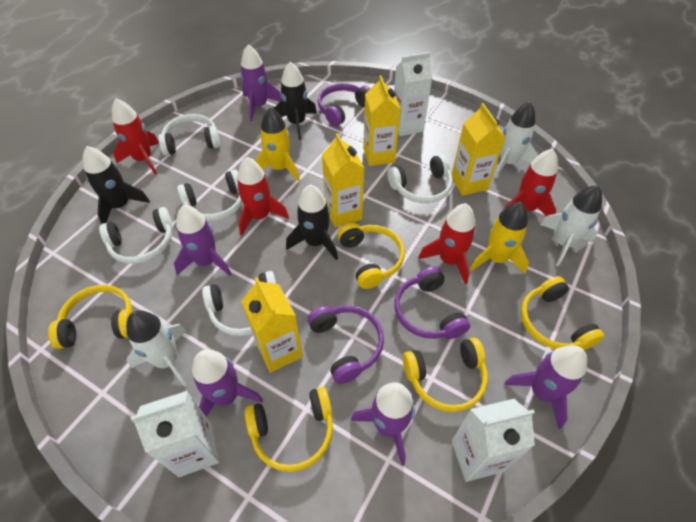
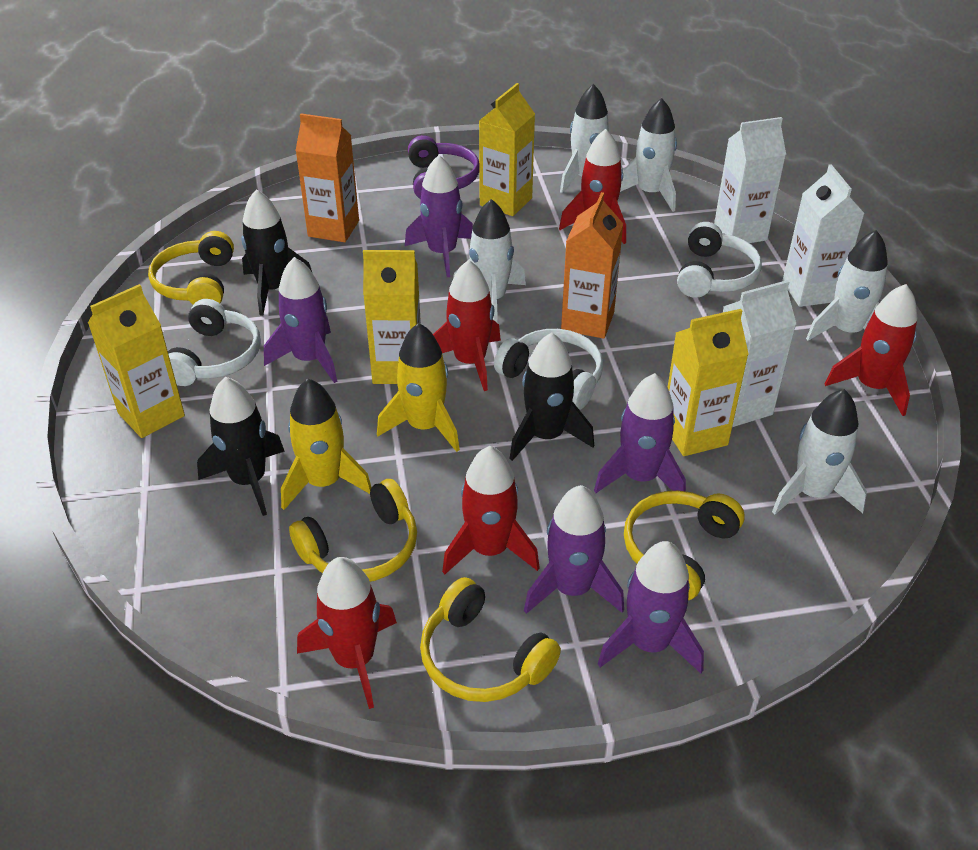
orange carton: none = 0 -> [295,114,359,242] [561,192,623,339] = 2
purple headphones: [307,305,384,384] [318,83,371,126] [394,266,470,339] = 3 -> [408,135,479,199] = 1
red rocket: [112,98,159,174] [237,157,289,236] [418,203,476,284] [504,149,558,216] = 4 -> [297,557,397,709] [433,260,501,391] [442,446,540,574] [559,129,626,244] [825,284,917,416] = 5
white headphones: [99,207,173,264] [158,114,220,156] [177,170,243,221] [202,271,276,336] [388,154,453,203] = 5 -> [168,299,261,386] [494,329,603,410] [677,222,762,298] = 3
white rocket: [126,310,187,387] [494,102,537,178] [540,185,602,266] = 3 -> [453,199,526,322] [560,84,623,193] [620,98,677,212] [772,389,867,515] [806,230,888,341] = 5
yellow headphones: [48,285,133,349] [245,387,333,472] [338,223,405,289] [403,337,488,412] [521,276,604,350] = 5 -> [148,231,234,305] [289,479,417,582] [420,577,561,702] [624,491,745,600] = 4

